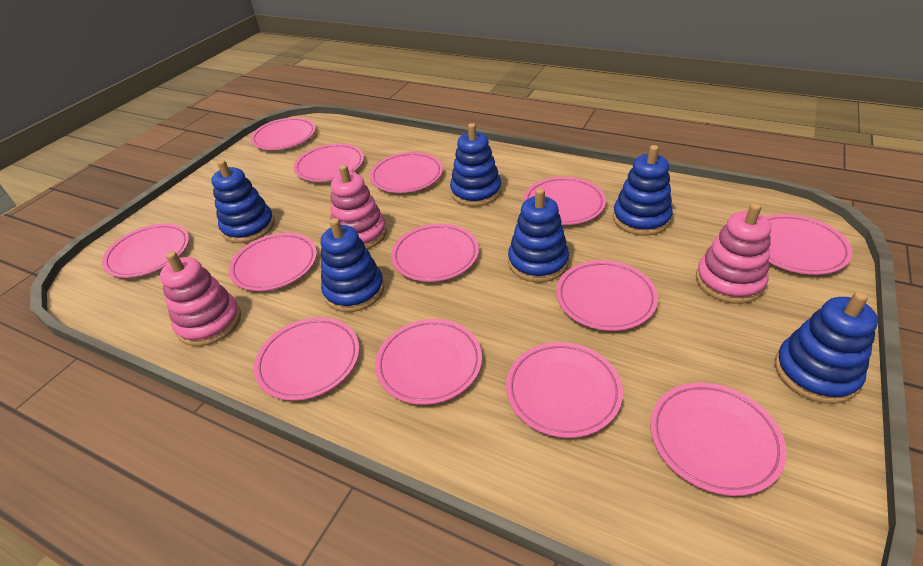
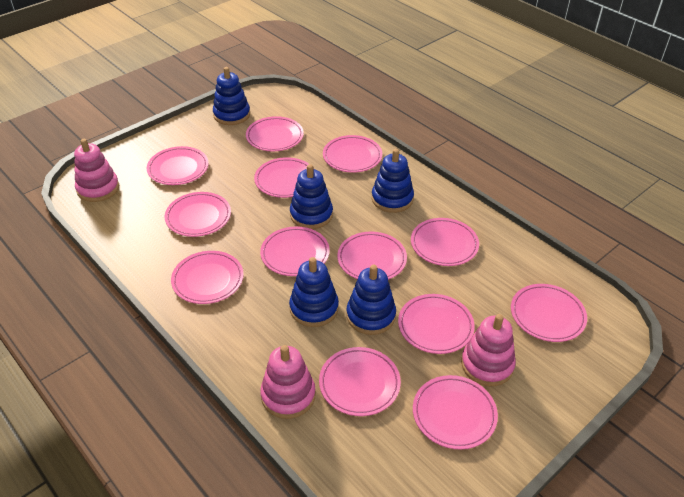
blue stacking toy: [211,160,275,243] [321,218,384,312] [450,123,501,206] [508,188,569,282] [613,145,673,236] [775,291,878,404] = 6 -> [213,67,250,125] [289,257,339,327] [290,164,333,229] [346,265,396,335] [372,149,414,213] = 5

